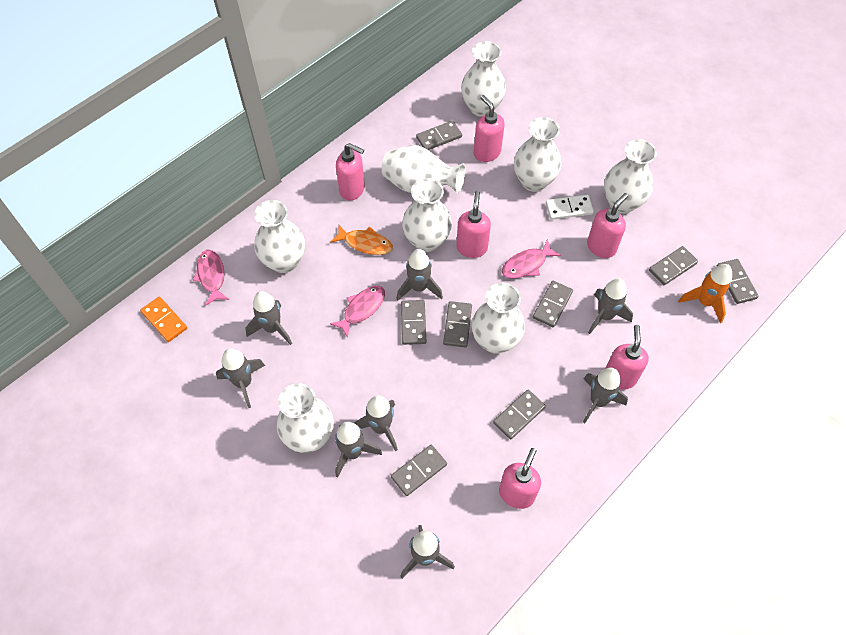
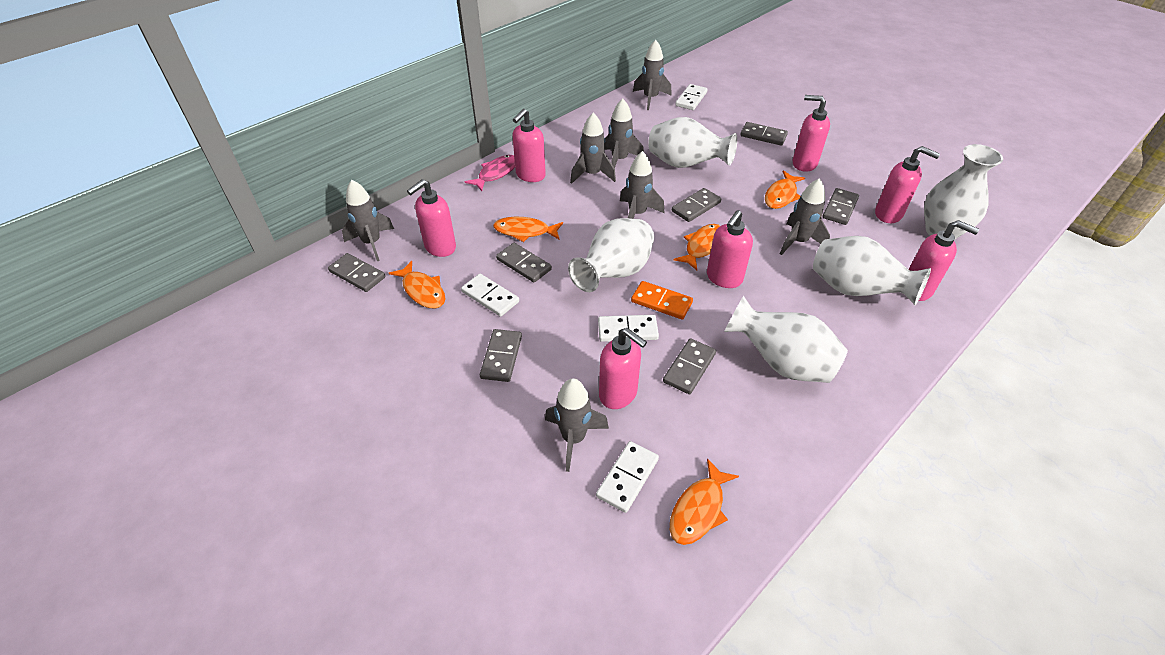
grey domino: [391,445,447,496] [401,300,426,345] [416,121,462,150] [443,301,472,347] [493,390,546,439] [533,281,573,327] [649,246,698,285] [716,259,759,304] = 8 -> [328,253,385,292] [480,329,522,382] [496,243,552,283] [663,338,716,394] [672,188,721,222] [740,122,788,146] [823,188,859,225] = 7
grey rocket: [216,348,265,408] [245,291,292,345] [335,422,382,478] [354,395,398,451] [396,249,443,301] [400,525,455,579] [583,368,628,423] [588,278,633,334] = 8 -> [342,180,394,261] [545,378,609,472] [570,113,616,184] [605,99,644,168] [620,151,664,219] [633,40,671,110] [780,178,830,255] = 7
orange fish: [330,225,393,255] = 1 -> [389,261,446,309] [493,217,563,242] [670,458,739,545] [674,224,720,270] [765,171,805,209] = 5
orange rocket: [678,264,732,323] = 1 -> none = 0
pink fish: [193,250,229,305] [330,286,385,338] [502,239,561,279] = 3 -> [465,155,515,191] = 1
pink soap dispenser: [336,143,365,201] [456,191,491,258] [474,95,505,162] [499,448,541,509] [587,193,628,258] [605,325,649,390] = 6 -> [407,179,456,257] [513,109,546,182] [599,328,647,409] [707,210,753,288] [793,95,830,172] [875,146,940,223] [909,220,979,301] = 7
white domino: [546,195,594,220] = 1 -> [461,274,519,317] [596,441,659,513] [598,315,659,342] [675,84,708,110] = 4
white vase: [254,200,305,273] [277,383,334,453] [382,145,465,193] [402,178,452,252] [461,41,506,117] [472,283,525,354] [514,117,562,192] [604,139,657,214] = 8 -> [568,218,654,292] [648,117,737,168] [724,296,848,383] [813,236,931,305] [924,144,1003,239] = 5

